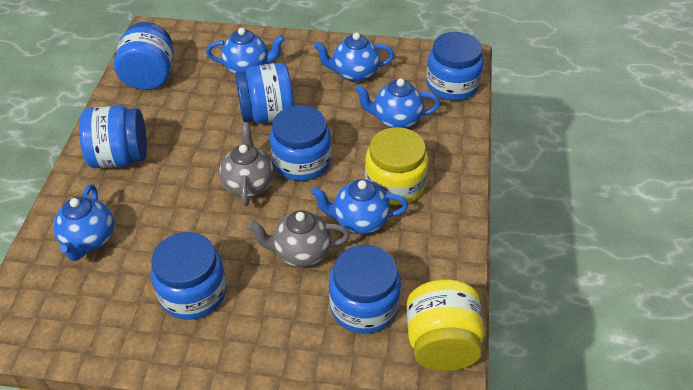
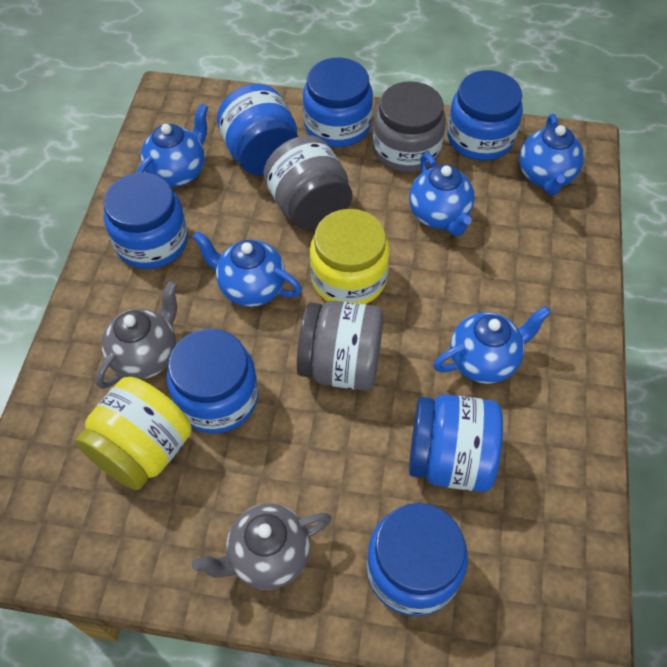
grey jar: none = 0 -> [263,135,352,230] [297,300,384,391] [373,81,446,173] = 3

